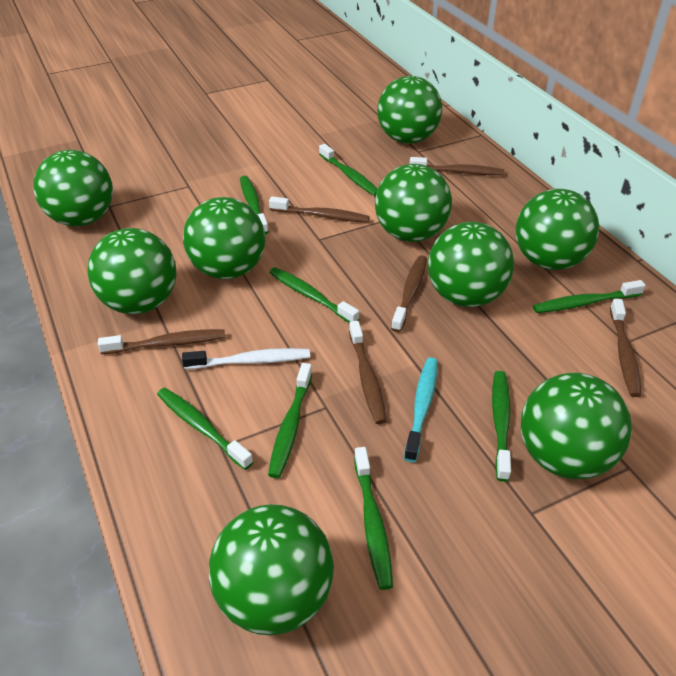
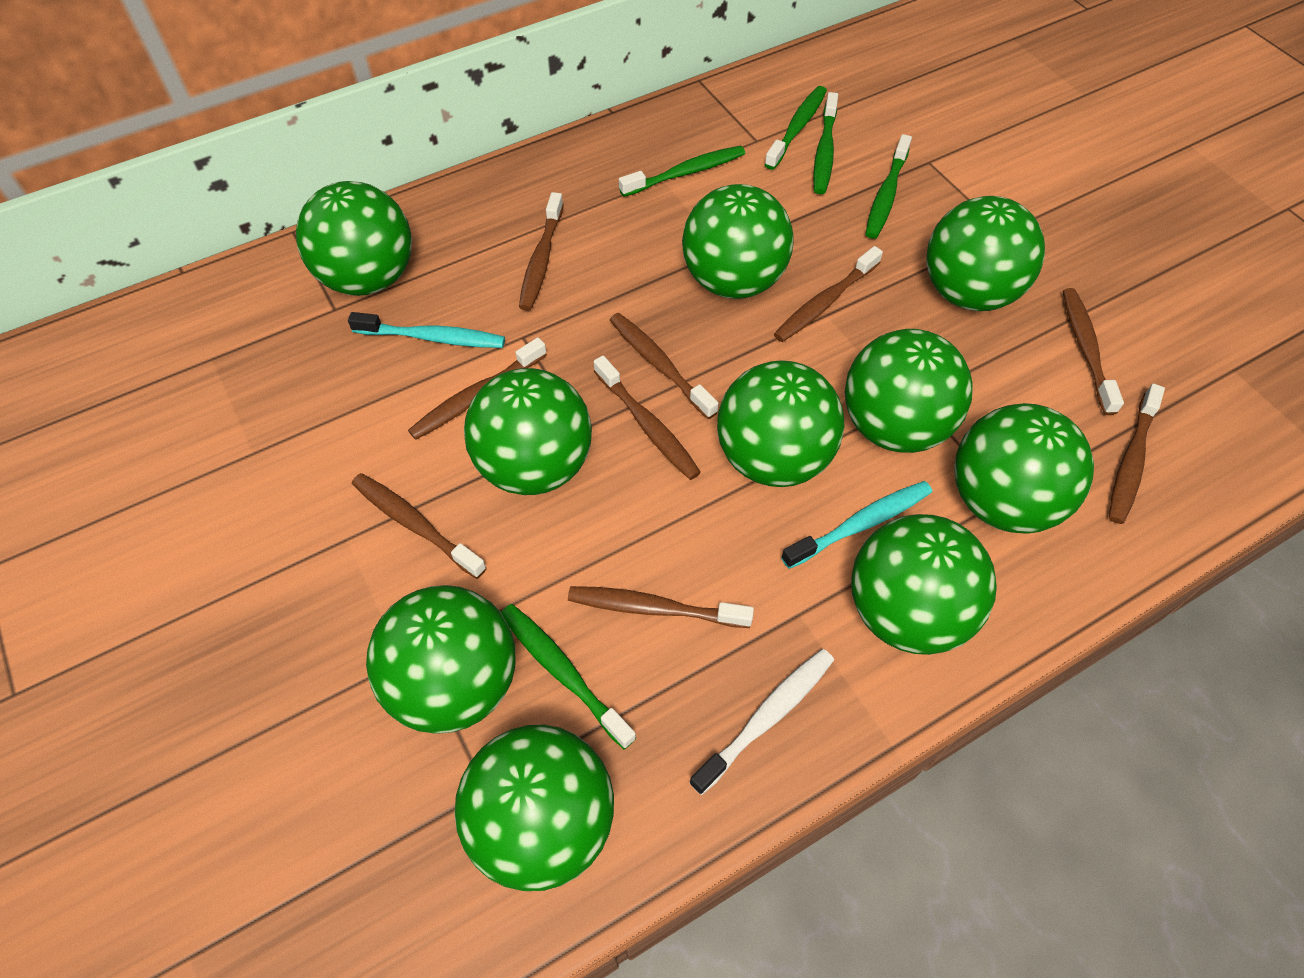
brown toothbrush: [98,329,225,354] [269,196,370,223] [349,321,387,424] [391,255,427,332] [410,157,504,175] [610,299,641,397] = 6 -> [352,473,487,579] [408,337,547,440] [519,192,564,311] [568,586,754,628] [594,356,701,480] [610,313,719,419] [774,246,883,342] [1063,288,1124,415] [1109,384,1165,524] = 9
green ball: [33,150,113,226] [87,228,176,314] [183,197,265,279] [209,504,334,635] [375,164,452,242] [377,76,442,144] [428,222,514,307] [516,189,599,270] [520,373,632,479] = 9 -> [296,181,412,296] [366,585,515,734] [454,725,614,891] [464,368,592,495] [682,184,793,299] [717,360,844,487] [845,329,973,453] [851,514,997,655] [926,196,1045,311] [954,403,1094,534] = 10
green toothbrush: [157,388,253,470] [240,176,269,235] [268,363,312,478] [269,267,359,323] [319,144,377,196] [354,447,393,590] [492,371,511,482] [533,280,646,313] = 8 -> [501,604,636,749] [619,146,745,197] [764,86,827,170] [813,92,838,194] [865,134,912,239] = 5
turquoise toothbrush: [404,357,438,462] = 1 -> [348,312,505,348] [781,481,932,569] = 2

